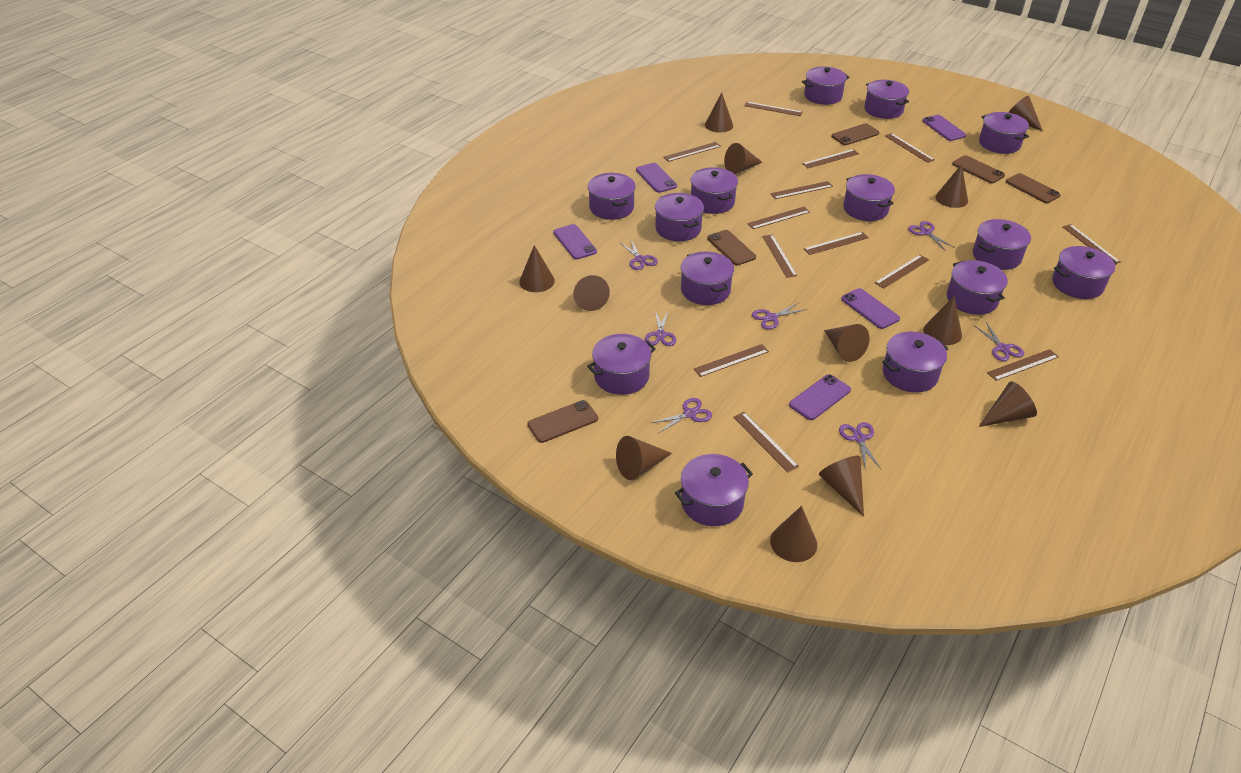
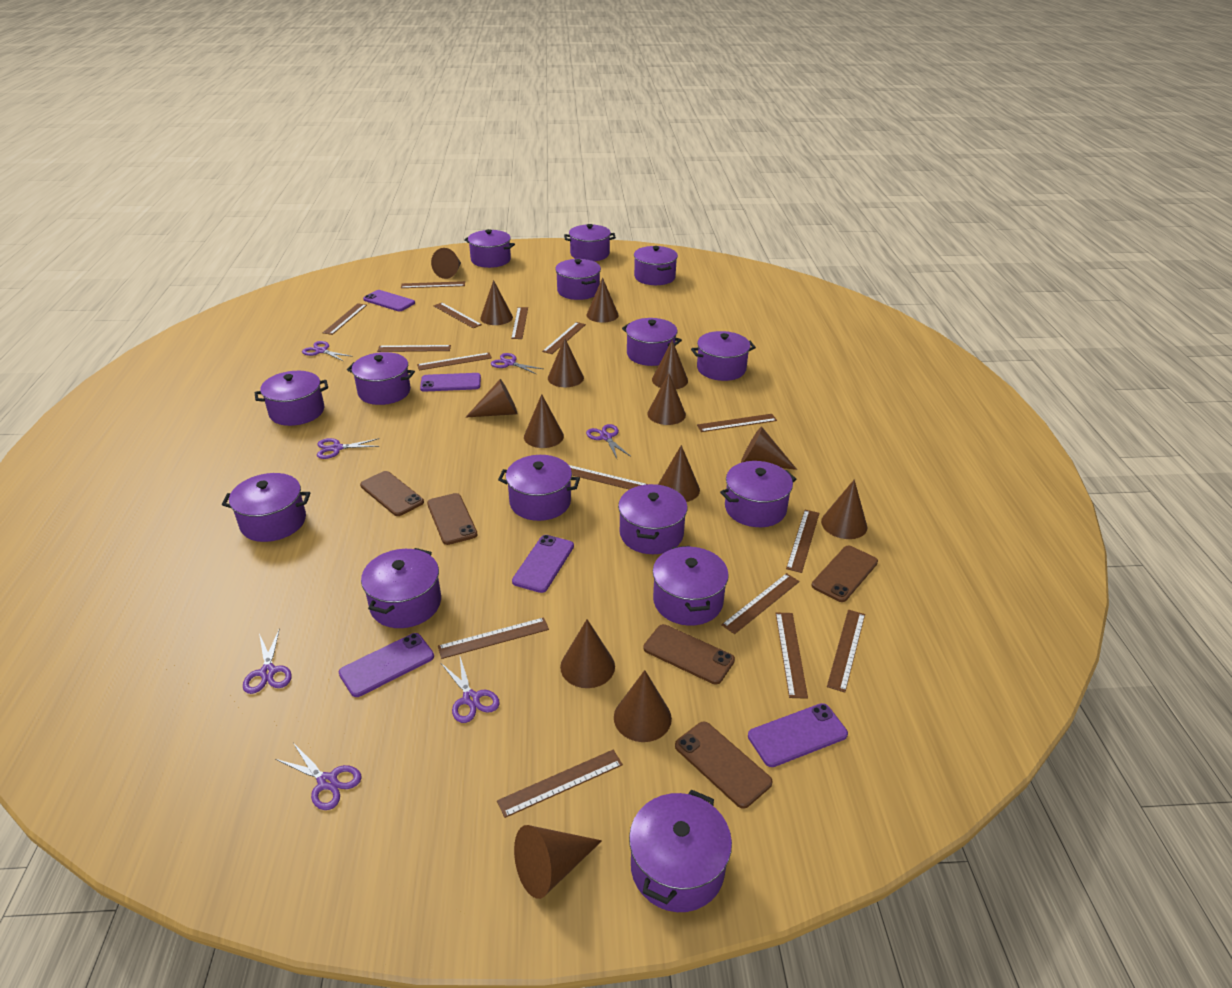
brown cone: [519,245,555,292] [573,275,610,311] [616,436,672,480] [705,92,733,132] [724,143,762,174] [770,506,817,562] [819,456,864,517] [824,324,869,362] [923,296,962,345] [935,164,968,208] [979,381,1037,427] [1008,95,1043,131] = 12 -> [431,248,461,279] [465,379,518,418] [480,280,513,325] [514,825,602,899] [524,394,564,448] [548,338,584,387] [560,619,615,688] [587,278,619,323] [614,670,672,742] [647,373,686,425] [652,340,688,389] [658,445,700,502] [741,426,797,470] [821,479,867,539] = 14
brown ruler: [663,142,721,162] [694,344,769,377] [733,412,799,472] [744,102,803,116] [747,207,810,229] [762,235,797,278] [770,181,833,199] [802,149,859,168] [804,232,869,255] [875,255,929,289] [885,133,935,163] [987,349,1059,381] [1062,224,1121,263] = 13 -> [323,303,367,335] [377,345,451,352] [401,281,465,288] [417,353,492,371] [434,303,482,328] [438,617,549,659] [497,750,623,818] [511,307,528,339] [542,322,586,354] [569,465,647,490] [697,414,777,432] [721,573,800,634] [776,613,808,699] [786,510,819,573] [827,610,865,693] = 15
purple pot: [587,334,656,395] [588,173,636,220] [655,193,704,241] [675,454,753,526] [681,252,734,305] [691,167,738,214] [802,66,850,105] [843,174,895,221] [864,80,909,119] [882,332,948,392] [947,260,1008,315] [973,219,1031,270] [979,112,1029,154] [1052,246,1117,299] = 14 -> [222,473,310,542] [255,371,328,426] [347,352,415,405] [361,548,441,628] [464,229,515,268] [498,455,580,521] [555,259,601,300] [564,224,616,261] [618,484,688,554] [622,318,682,366] [629,790,732,912] [634,246,678,285] [653,546,729,626] [691,331,756,381] [720,461,796,527] = 15

